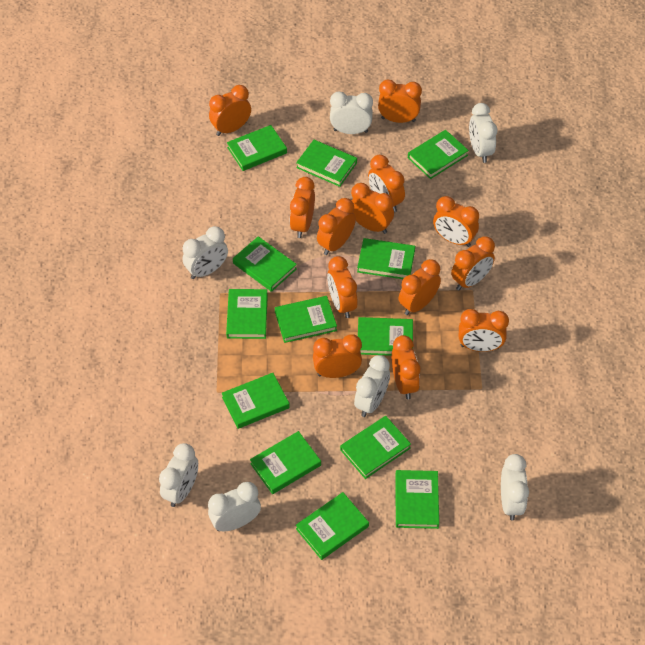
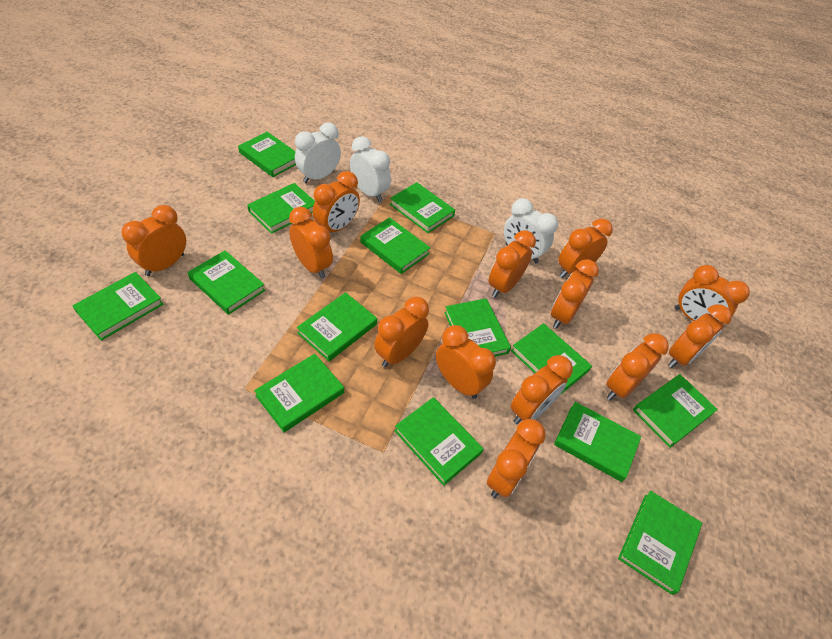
green book: [222,373,290,429] [226,289,268,339] [227,125,287,171] [233,236,297,292] [250,431,321,494] [275,296,337,343] [296,140,357,187] [296,492,369,560] [340,416,411,479] [357,238,415,279] [358,317,413,356] [395,470,439,529] [408,130,469,179] = 13 -> [73,272,164,341] [188,250,265,315] [238,132,296,177] [247,183,315,234] [254,354,344,432] [297,292,377,361] [360,217,430,274] [390,182,455,233] [394,397,483,486] [444,298,511,357] [511,323,592,395] [554,402,641,482] [618,491,702,595] [633,374,718,448] = 14
white clock: [159,443,198,507] [183,226,228,279] [208,482,261,531] [330,91,373,134] [354,355,390,417] [469,103,497,163] [501,454,529,520] = 7 -> [295,123,341,183] [350,136,391,202] [504,198,558,263] = 3

